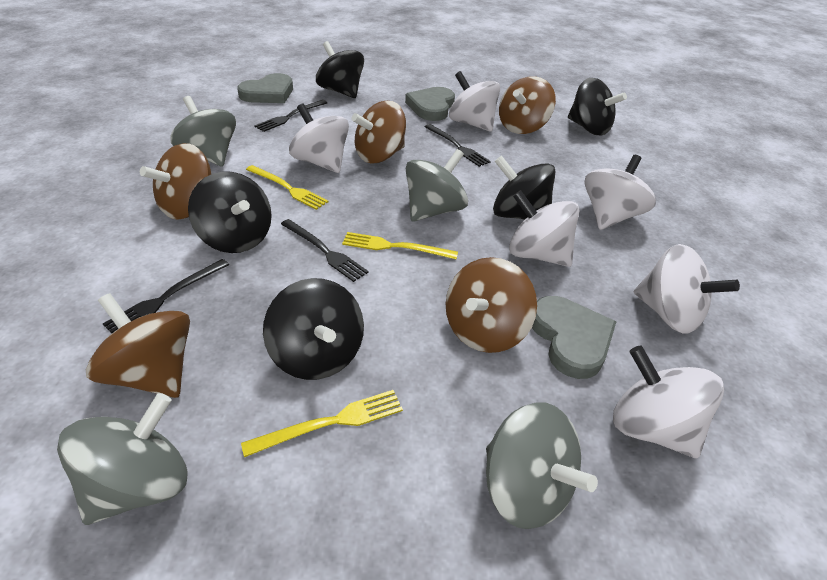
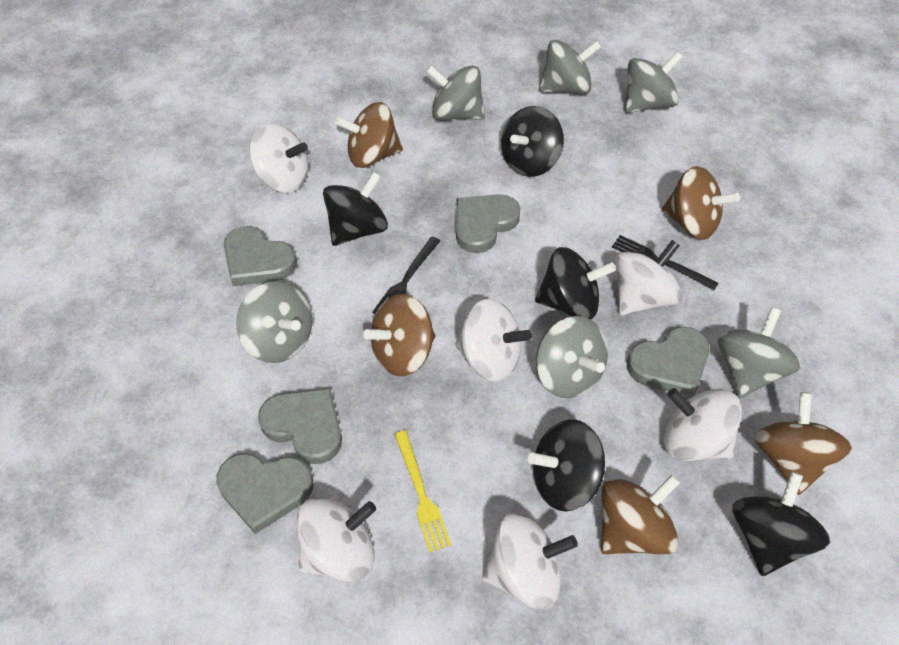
black fork: [103,259,229,333] [254,100,327,132] [281,219,369,282] [425,124,491,167] = 4 -> [372,237,440,314] [612,235,718,290] = 2
grey heart: [237,73,293,103] [405,87,455,121] [532,296,616,379] = 3 -> [216,453,313,534] [224,226,297,286] [258,388,342,464] [456,194,521,253] [627,326,710,397] = 5
grey spinning top: [57,393,188,525] [170,96,236,167] [406,149,468,222] [486,402,598,529] = 4 -> [236,281,312,363] [426,65,485,121] [536,316,608,398] [539,40,601,95] [625,52,682,113] [717,307,801,398] = 6
yellow fork: [241,390,403,457] [246,165,328,210] [342,232,458,259] = 3 -> [394,430,451,552] = 1

